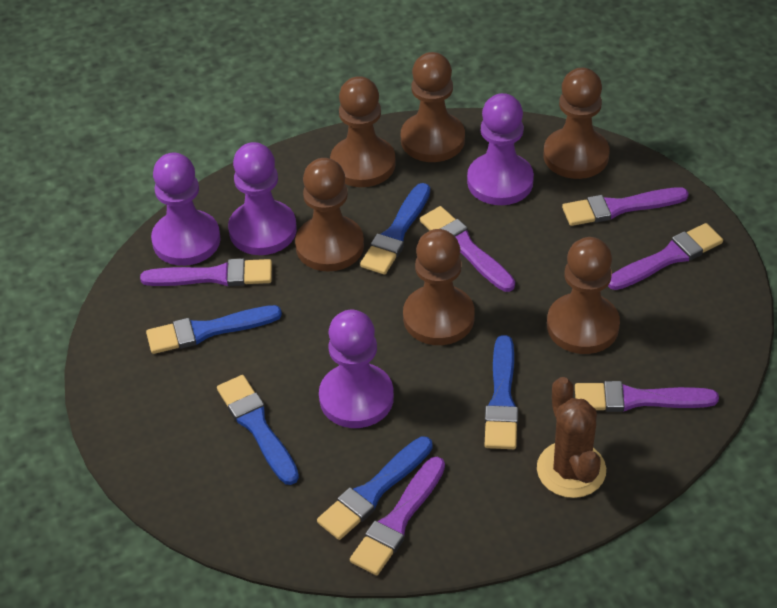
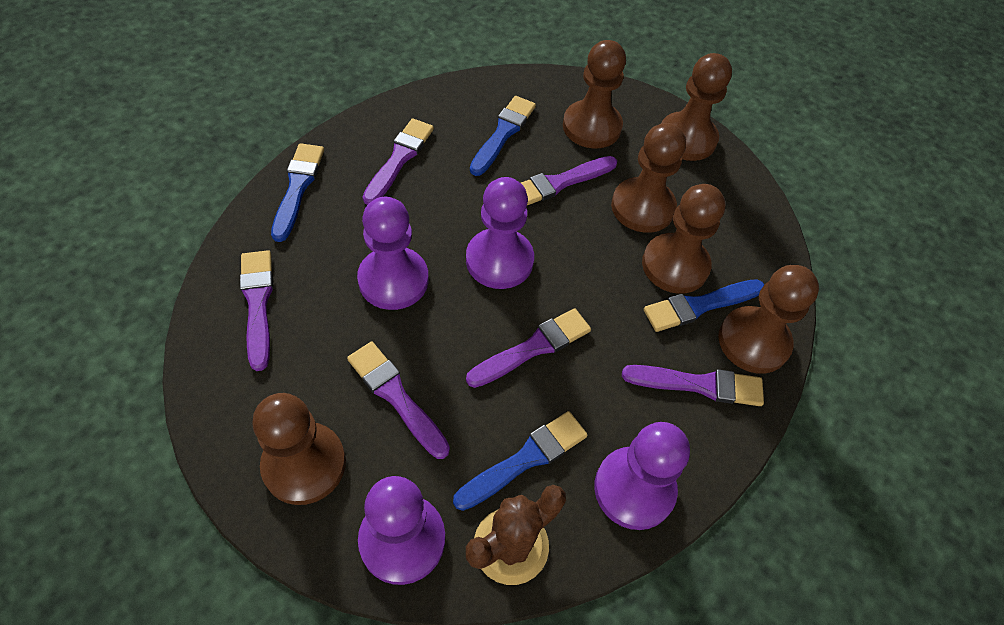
blue brush: [146,305,282,354] [217,375,299,485] [317,437,433,540] [360,183,430,275] [485,335,518,449] = 5 -> [271,143,324,242] [453,411,588,511] [470,96,536,176] [644,279,764,332] = 4

